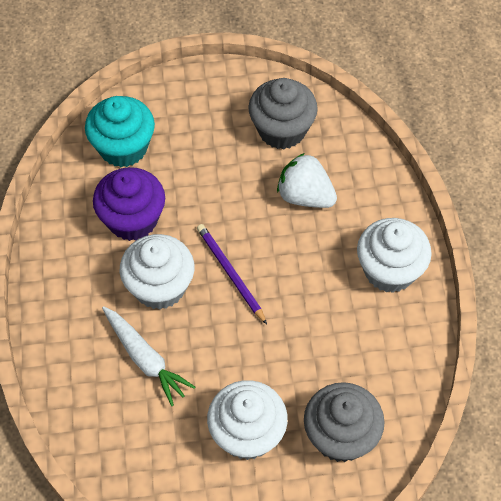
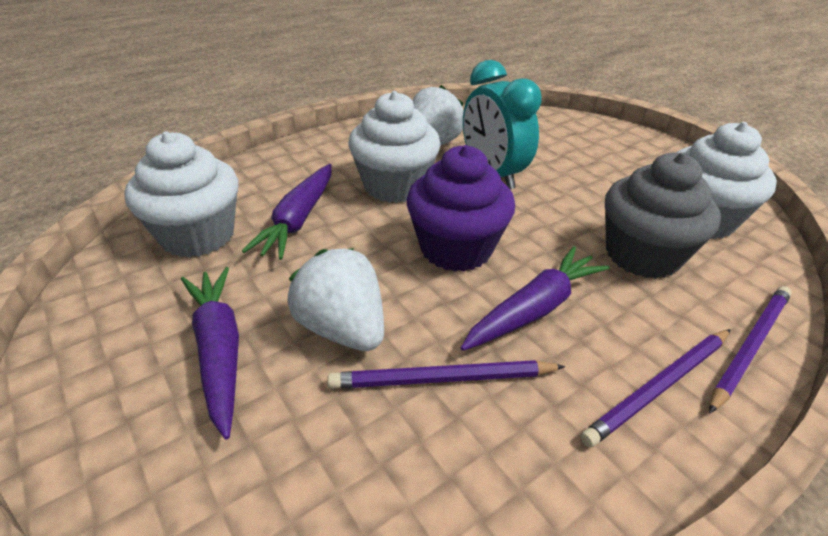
grey cupcake: [248,78,318,149] [304,382,385,462] = 2 -> [605,152,721,279] = 1
purple carrot: none = 0 -> [181,267,239,439] [242,164,332,260] [460,246,610,351] = 3
purple pencil: [197,224,267,324] = 1 -> [327,360,565,389] [580,329,731,448] [709,286,792,414] = 3
turquoise clock: none = 0 -> [463,60,542,189] = 1
turquoise cupcake: [85,96,155,167] = 1 -> none = 0
white carrot: [102,306,195,406] = 1 -> none = 0
white strawberry: [277,153,337,208] = 1 -> [288,248,384,351] [412,85,464,145] = 2

